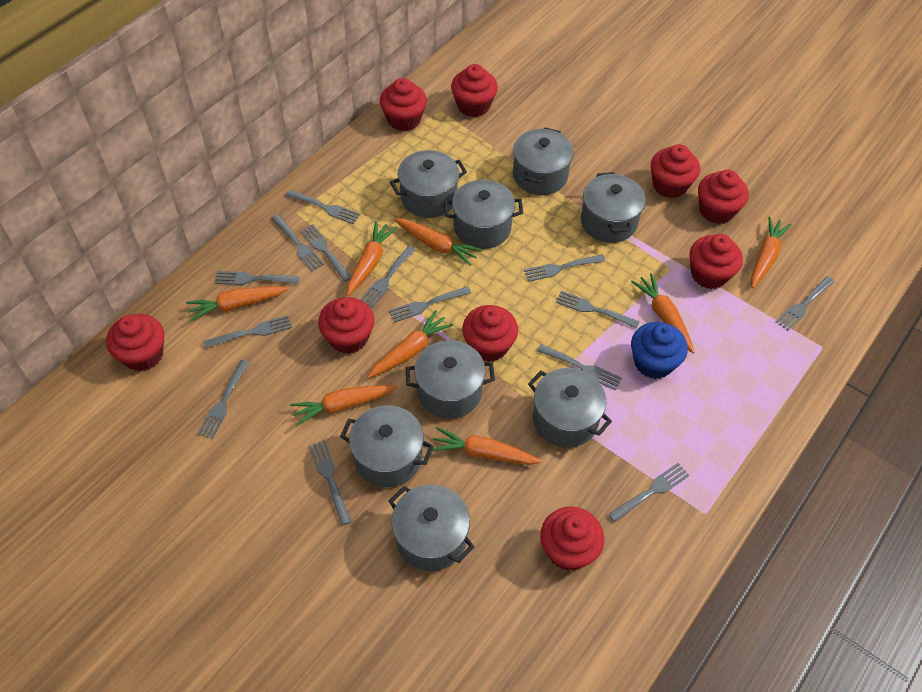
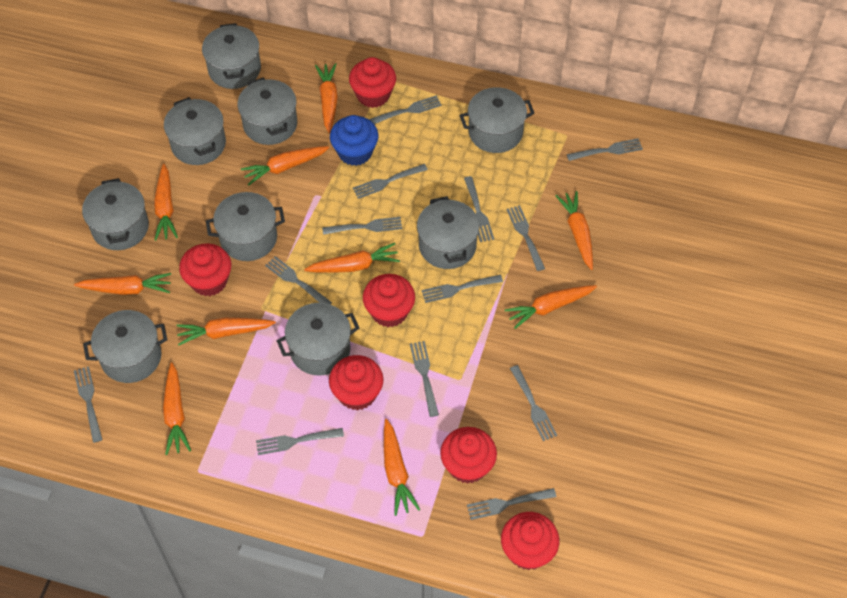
grey fork: [198,360,249,439] [204,315,292,348] [215,271,299,285] [271,214,324,271] [285,190,360,224] [301,224,351,282] [309,440,352,525] [360,246,416,308] [389,286,471,323] [524,255,605,282] [537,344,622,390] [556,291,640,329] [608,463,690,522] [776,276,834,331] = 14 -> [74,366,103,443] [256,428,344,455] [265,256,332,305] [322,217,402,235] [353,164,428,199] [369,95,442,124] [410,341,439,417] [422,275,503,303] [464,176,494,242] [467,488,556,520] [507,205,545,271] [510,365,557,441] [567,139,643,161] = 13
grey pot: [340,405,434,488] [389,484,474,571] [390,150,467,218] [406,340,495,419] [444,180,523,249] [513,127,574,195] [528,368,612,448] [581,172,646,243] = 8 -> [82,178,149,250] [83,310,167,383] [164,97,226,165] [202,23,261,89] [206,192,285,261] [237,77,297,145] [277,303,359,376] [417,196,480,269] [460,87,535,153] = 9
orange carrot: [186,286,288,321] [290,385,397,426] [347,221,397,296] [367,310,453,378] [394,218,482,266] [432,427,542,465] [631,273,694,353] [751,217,791,288] = 8 -> [74,273,171,295] [154,164,178,241] [163,362,191,455] [176,318,276,345] [241,146,329,185] [304,243,400,273] [315,63,338,133] [384,419,420,516] [505,285,597,329] [556,191,593,270] = 10
red cupcake: [106,314,165,371] [318,297,374,354] [380,78,427,132] [451,64,498,117] [462,305,518,362] [540,506,604,570] [651,144,700,198] [689,234,743,289] [698,170,749,224] = 9 -> [179,244,231,296] [329,355,384,411] [349,57,396,108] [363,274,415,327] [440,427,497,484] [501,512,559,570] = 6

